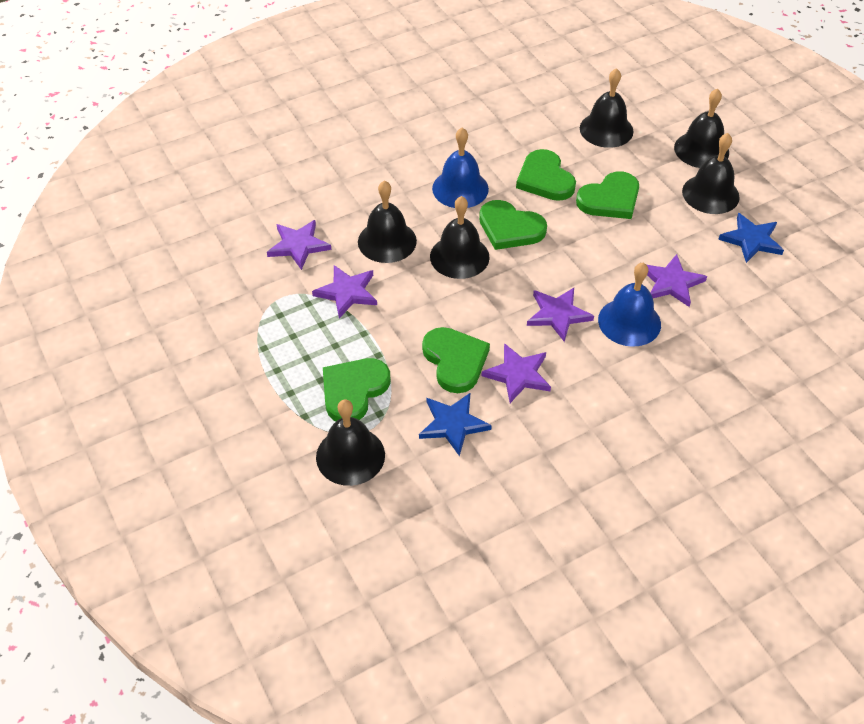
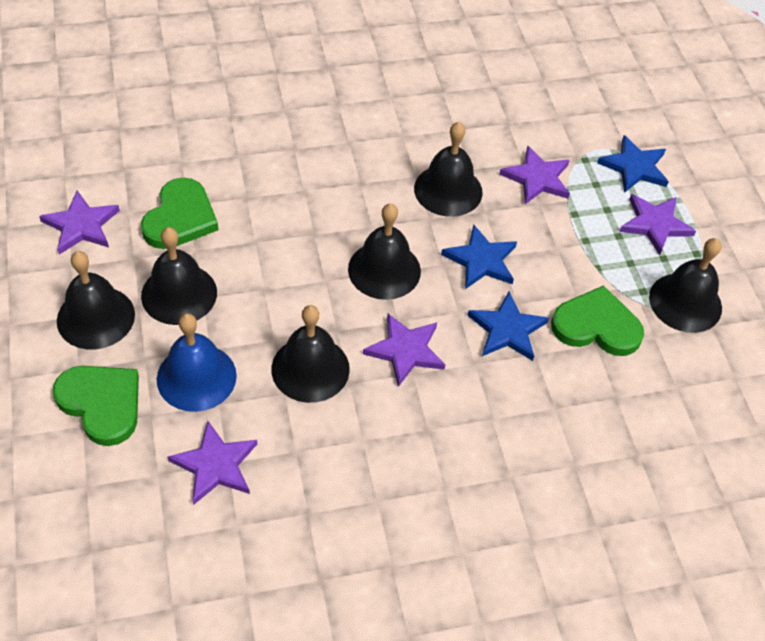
blue bell: [432,128,489,208] [598,263,661,347] = 2 -> [157,313,237,412] = 1
blue star: [419,393,492,456] [718,213,784,263] = 2 -> [441,225,517,289] [467,291,549,361] [597,135,669,193] = 3
green heart: [323,358,390,421] [422,327,490,393] [479,200,547,250] [516,149,576,201] [576,171,639,219] = 5 -> [53,366,139,446] [141,178,219,249] [551,285,644,356] = 3

